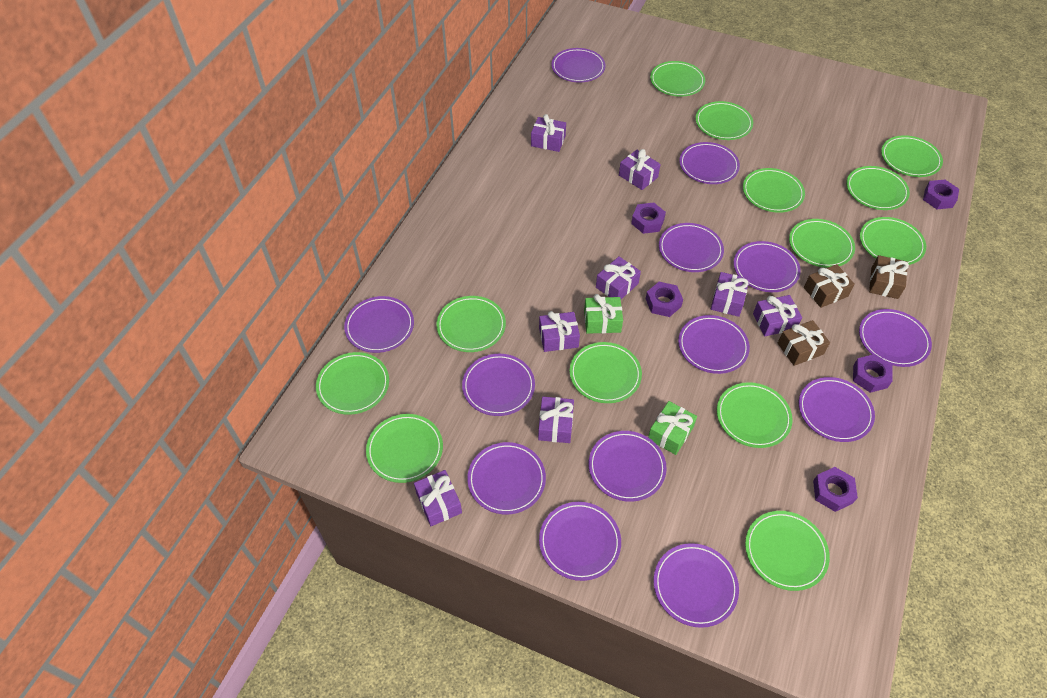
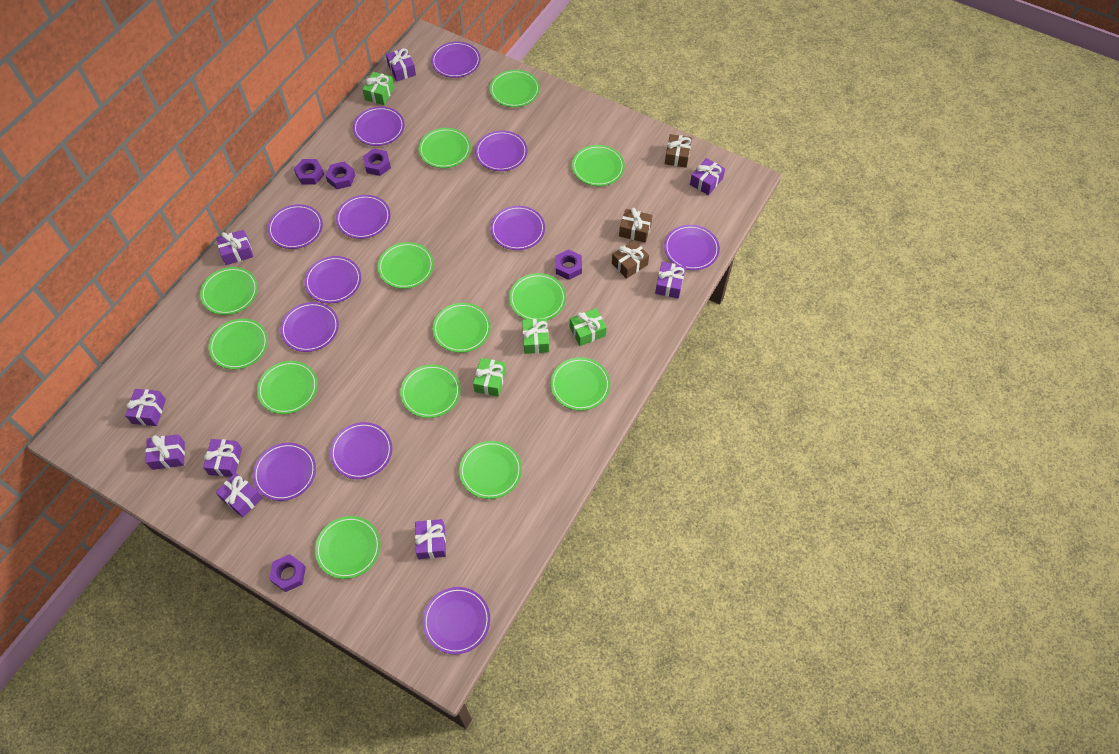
green gift: [584,294,623,334] [648,401,697,455] = 2 -> [362,72,394,105] [473,358,506,397] [522,318,549,354] [570,308,607,346] = 4
purple gift: [414,470,462,526] [531,114,566,152] [538,397,574,443] [539,311,580,352] [596,256,641,299] [619,149,661,190] [711,272,749,317] [753,295,802,336] = 8 -> [125,389,166,426] [146,434,185,470] [203,439,242,477] [216,230,253,265] [216,473,262,517] [386,48,416,82] [415,519,446,559] [655,262,686,299] [690,158,725,195] = 9
purple plate: [344,296,414,353] [462,354,535,416] [467,442,546,514] [539,502,621,581] [551,48,605,83] [589,431,667,502] [654,543,739,628] [659,223,724,272] [678,315,750,374] [679,142,740,184] [734,241,801,292] [799,377,875,442] [859,309,932,367] = 13 -> [253,443,316,501] [267,204,323,249] [280,302,339,352] [304,256,361,303] [330,422,392,479] [336,195,391,239] [353,106,404,146] [423,587,490,654] [431,41,481,78] [475,131,527,171] [490,206,545,250] [664,225,720,270] = 12

